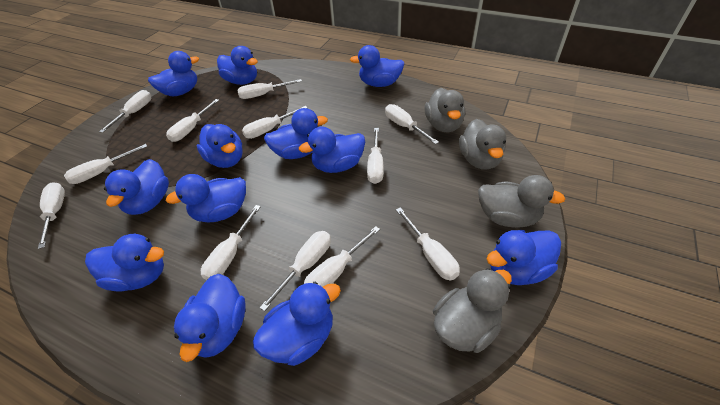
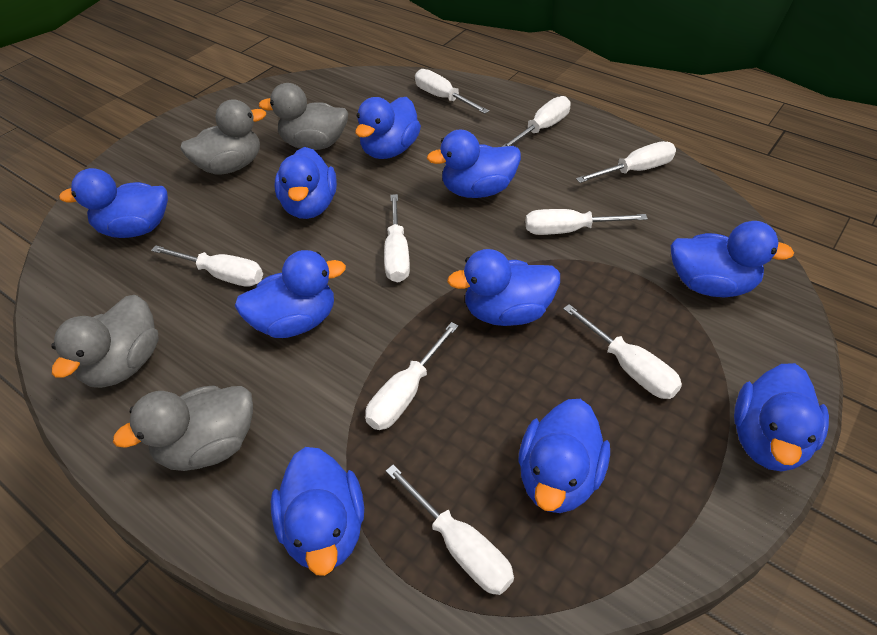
blue duck: [85,234,164,291] [104,159,169,215] [148,51,199,96] [165,174,246,222] [174,274,246,362] [197,124,243,168] [217,46,258,85] [253,282,341,366] [264,108,328,159] [299,127,365,173] [350,45,404,87] [487,230,561,285] = 12 -> [59,168,168,238] [235,250,346,338] [271,447,364,576] [275,147,337,219] [355,97,421,159] [427,129,521,198] [447,249,560,326] [518,399,610,513] [671,221,794,297] [734,363,829,472] = 10
white screwdriver: [38,182,65,249] [64,144,148,184] [99,90,151,133] [166,99,219,142] [201,205,261,280] [237,79,302,99] [242,106,308,139] [260,231,331,311] [304,226,380,287] [367,128,383,184] [385,104,439,145] [396,207,460,280] = 12 -> [151,246,263,287] [365,322,459,430] [384,194,410,282] [386,464,514,595] [415,69,489,114] [502,96,571,147] [526,209,648,235] [563,304,682,399] [576,141,676,183] = 9

